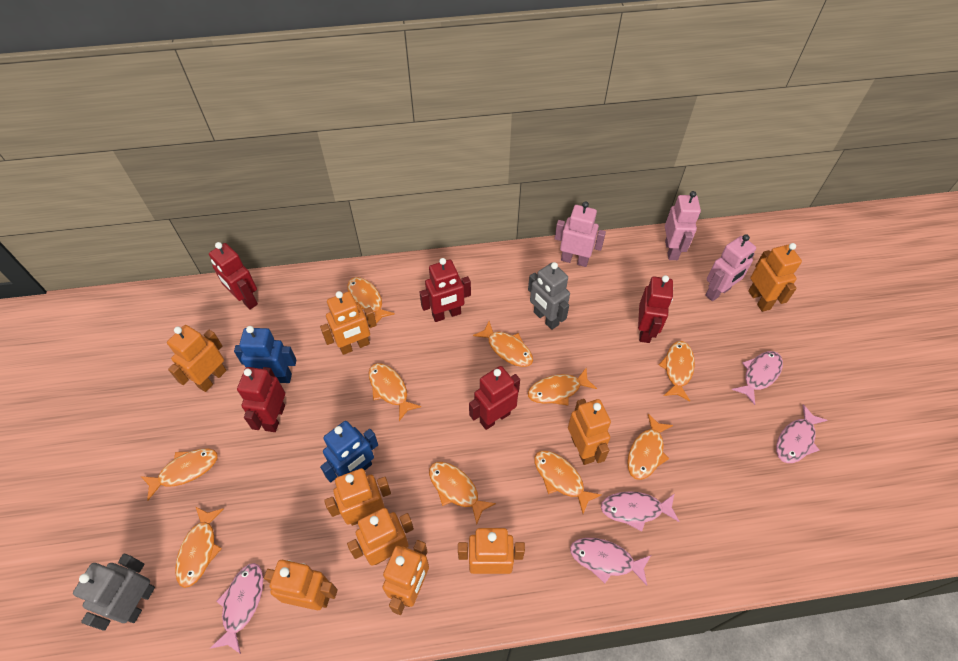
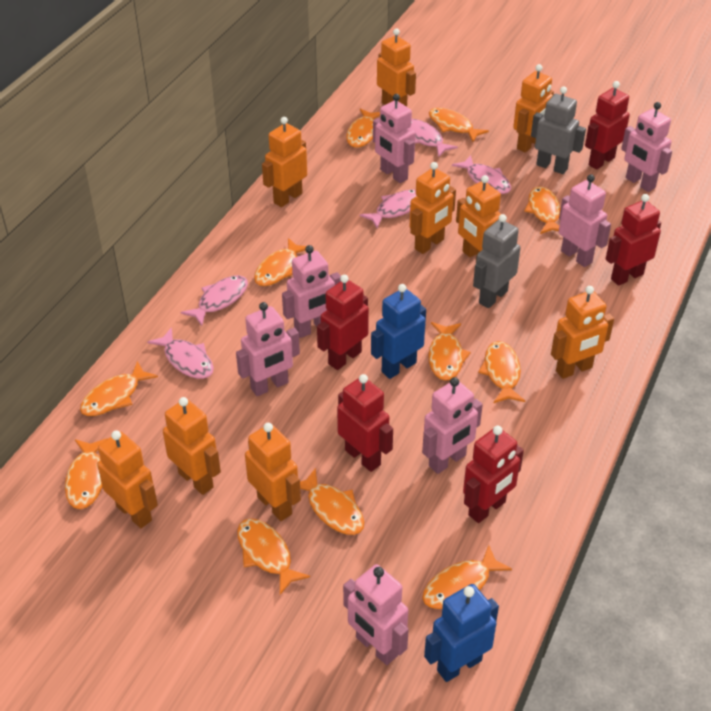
orange fish: [141,449,218,501] [175,506,224,588] [347,277,395,324] [369,363,421,421] [429,462,496,524] [473,321,533,367] [528,368,597,406] [534,451,601,514] [627,414,673,480] [659,341,695,401] = 10 -> [65,438,108,509] [80,361,158,416] [237,518,310,595] [254,238,306,286] [300,468,364,535] [346,109,380,148] [422,545,512,609] [428,322,471,381] [429,108,489,142] [478,341,525,403] [524,186,560,234] = 11
pink robot: [555,201,606,267] [665,191,701,260] [705,234,756,301] = 3 -> [236,302,300,396] [282,245,341,338] [343,564,409,665] [373,94,416,183] [422,377,483,474] [559,174,611,267] [621,102,672,192] = 7

